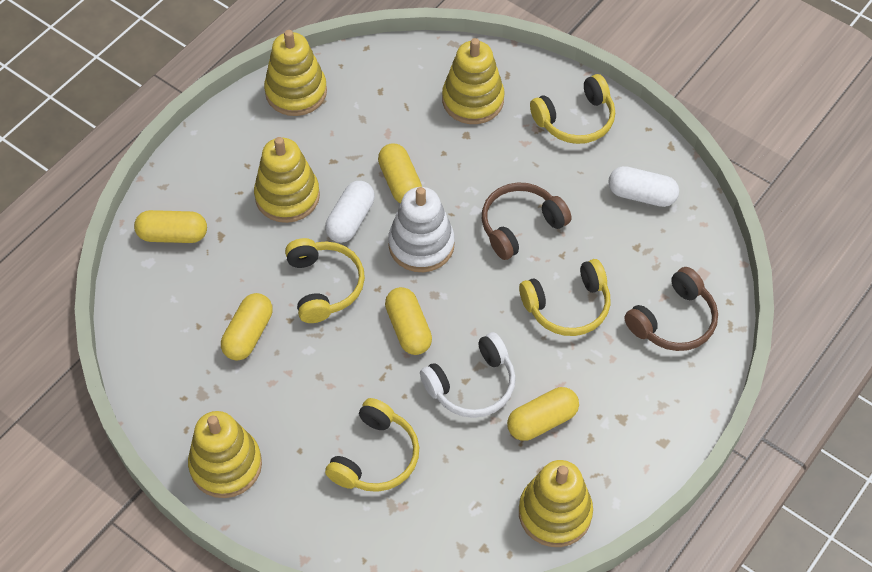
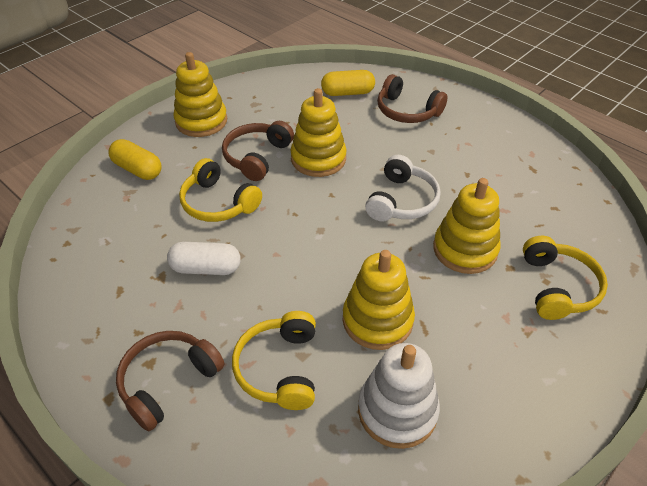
brown headphones: [482,182,572,260] [624,267,718,351] = 2 -> [116,331,225,431] [222,121,294,181] [377,74,448,123] = 3
white capsule: [325,181,375,243] [608,166,679,207] = 2 -> [167,242,241,275] = 1
yellow capsule: [134,210,207,243] [221,293,273,361] [378,143,422,204] [385,287,432,355] [507,387,579,441] = 5 -> [108,139,162,180] [321,70,375,96] = 2
yellow headphones: [285,238,365,323] [325,398,419,492] [519,259,611,336] [530,74,615,144] = 4 -> [179,158,262,222] [232,311,316,410] [523,236,608,320] = 3
yellow stacking toy: [188,411,262,498] [254,137,320,223] [264,30,327,116] [442,38,505,124] [519,460,593,547] = 5 -> [173,52,227,137] [290,88,347,177] [343,250,415,350] [433,178,501,274] = 4

